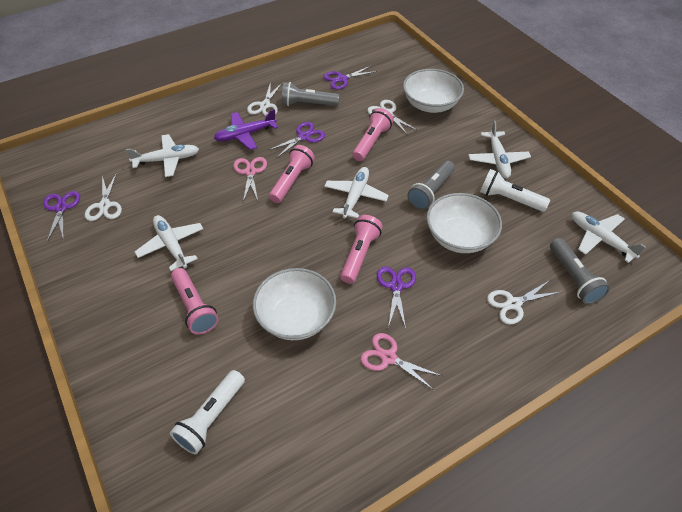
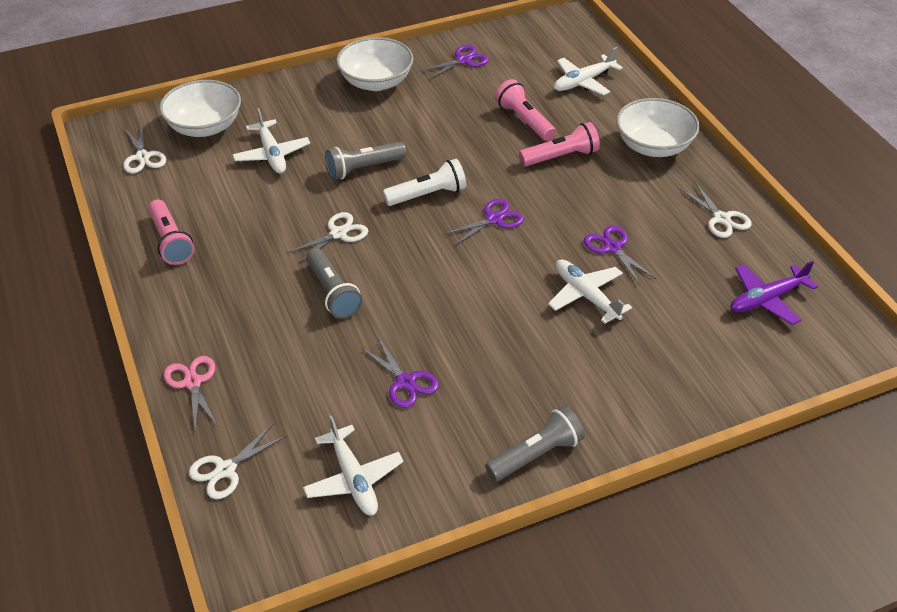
pink flashlight: [171,268,219,335] [269,145,315,203] [340,215,383,284] [352,108,394,161] = 4 -> [148,200,194,265] [495,79,556,141] [519,122,600,166] = 3
pink scissors: [233,157,267,202] [361,333,442,391] = 2 -> [164,356,218,431] = 1
white flashlight: [170,370,245,454] [480,169,550,212] = 2 -> [383,159,466,206] = 1
white plane: [126,134,199,177] [135,215,204,271] [324,167,389,219] [468,121,531,178] [572,211,646,263] = 5 -> [232,108,310,174] [303,415,404,516] [548,259,632,324] [554,47,623,95] = 4

